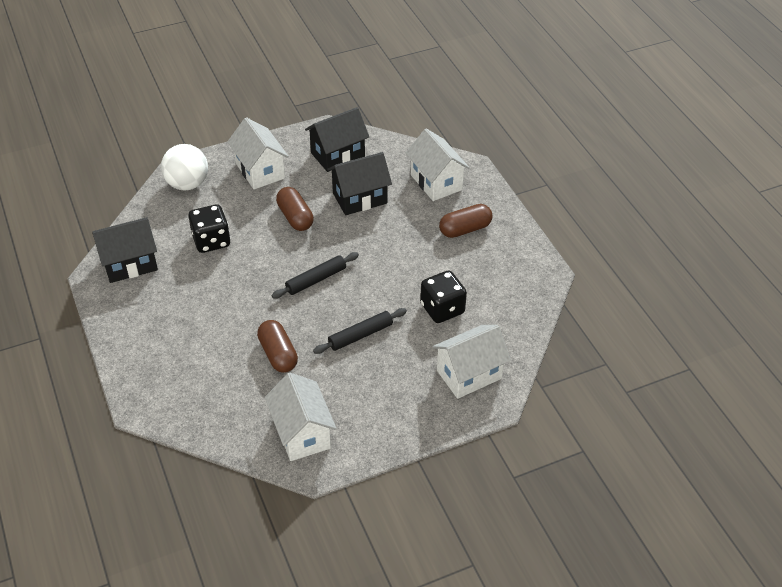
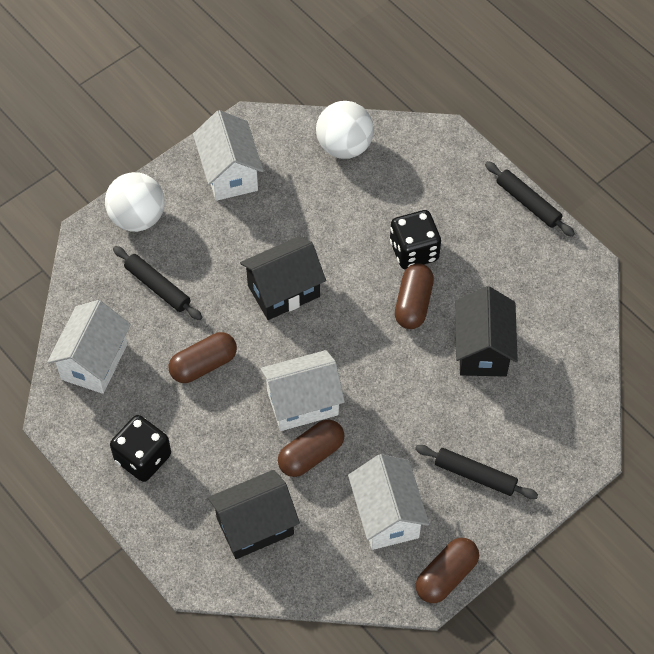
black rolling pin: [272,252,359,299] [313,308,407,354] = 2 -> [113,246,202,320] [415,445,538,499] [485,161,575,237] = 3
brown capsule: [257,320,298,372] [276,187,314,231] [439,204,492,238] = 3 -> [169,332,237,383] [278,419,345,477] [395,263,434,329] [416,538,479,603] = 4
white ball: [161,144,208,191] = 1 -> [105,172,165,232] [316,101,374,159] = 2

